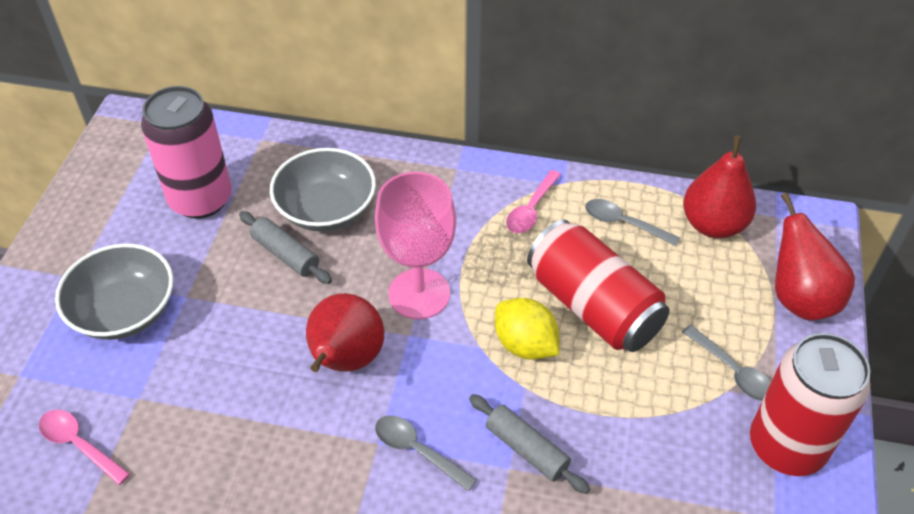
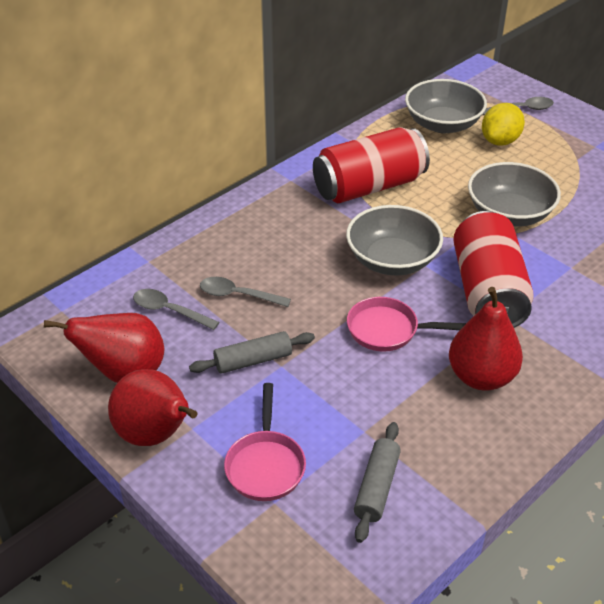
grey bowl: [55,243,173,340] [270,148,376,232] = 2 -> [346,205,443,275] [405,79,487,133] [468,162,561,227] = 3
pink can: [141,86,232,219] = 1 -> none = 0
pink goblet: [375,172,456,319] = 1 -> none = 0
pink pan: none = 0 -> [224,383,306,501] [347,297,466,352] = 2
pink spoon: [39,410,130,485] [506,170,561,233] = 2 -> none = 0

